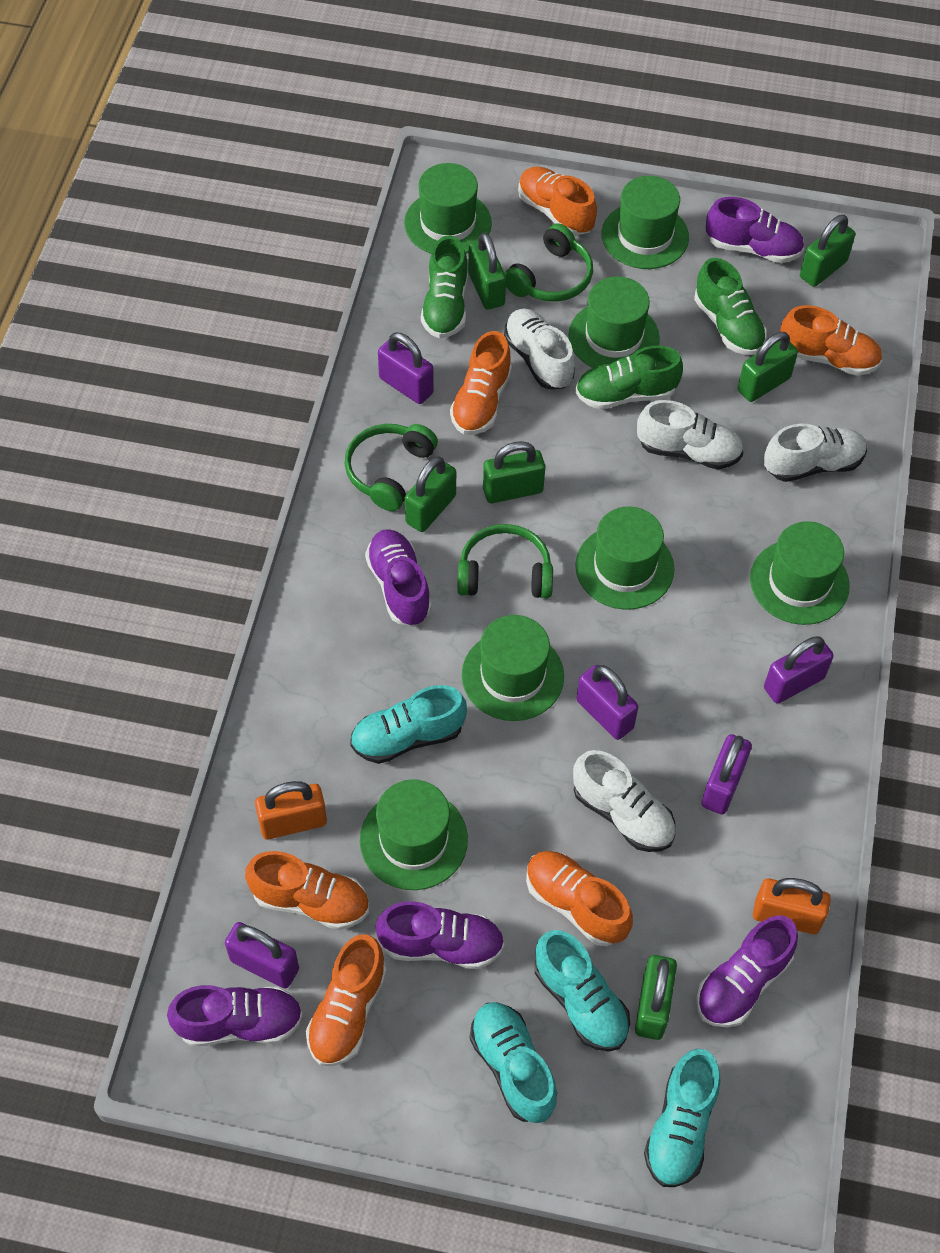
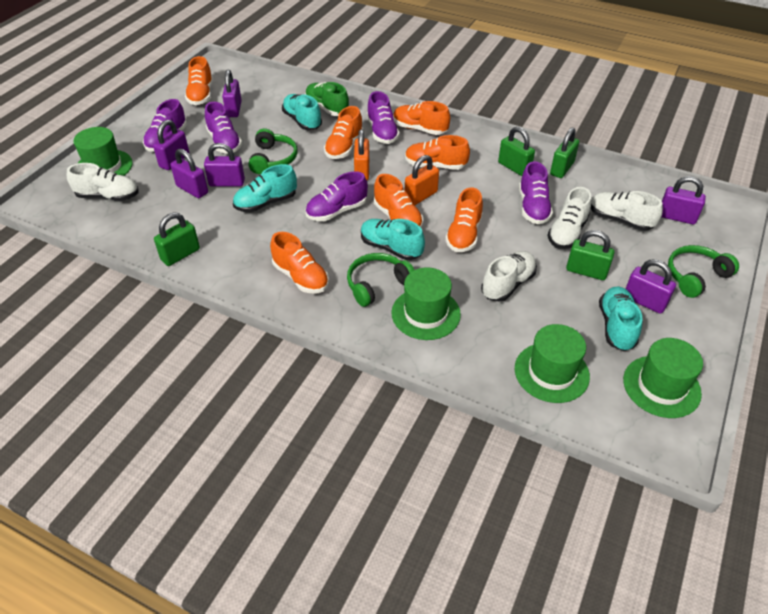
green hat: [360,779,468,890] [404,163,492,254] [462,615,564,721] [568,276,660,368] [575,507,674,610] [602,176,689,269] [750,521,850,625] = 7 -> [73,127,133,176] [391,267,461,340] [515,324,590,403] [623,338,703,418] = 4
green padlock: [405,456,456,532] [468,232,506,310] [483,441,545,503] [635,955,677,1040] [738,332,798,402] [800,215,855,287] = 6 -> [154,213,200,266] [498,127,535,176] [550,127,579,178] [566,230,615,280] = 4
green shoe: [421,236,468,338] [575,346,683,409] [694,258,767,355] = 3 -> [305,82,349,116] = 1
orange shoe: [245,851,369,930] [306,934,387,1066] [450,331,512,435] [518,167,597,236] [526,851,633,946] [780,305,882,376] = 6 -> [185,56,213,105] [270,232,329,293] [324,106,363,159] [374,174,423,227] [393,101,450,135] [405,135,470,170] [445,187,483,252] = 7
purple padlock: [225,922,299,989] [378,332,434,404] [576,665,638,740] [702,734,752,815] [764,636,834,704] = 5 -> [153,120,189,170] [171,149,208,198] [204,143,245,187] [222,70,242,117] [626,259,676,314] [662,176,706,224] = 6

